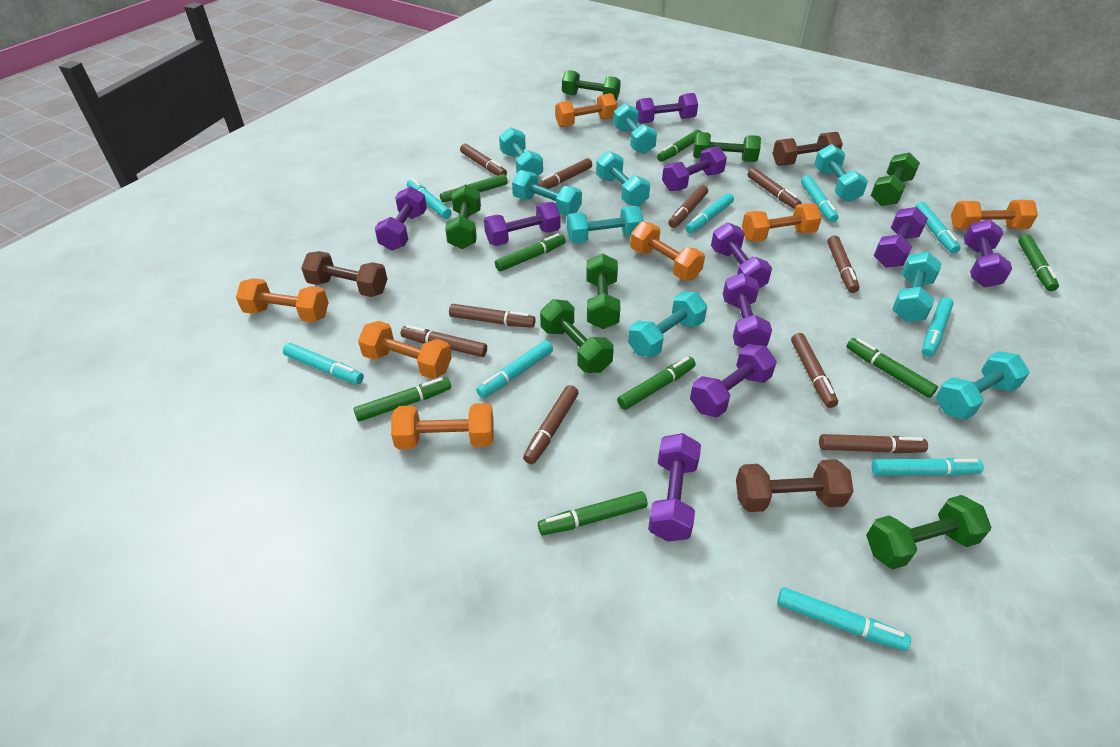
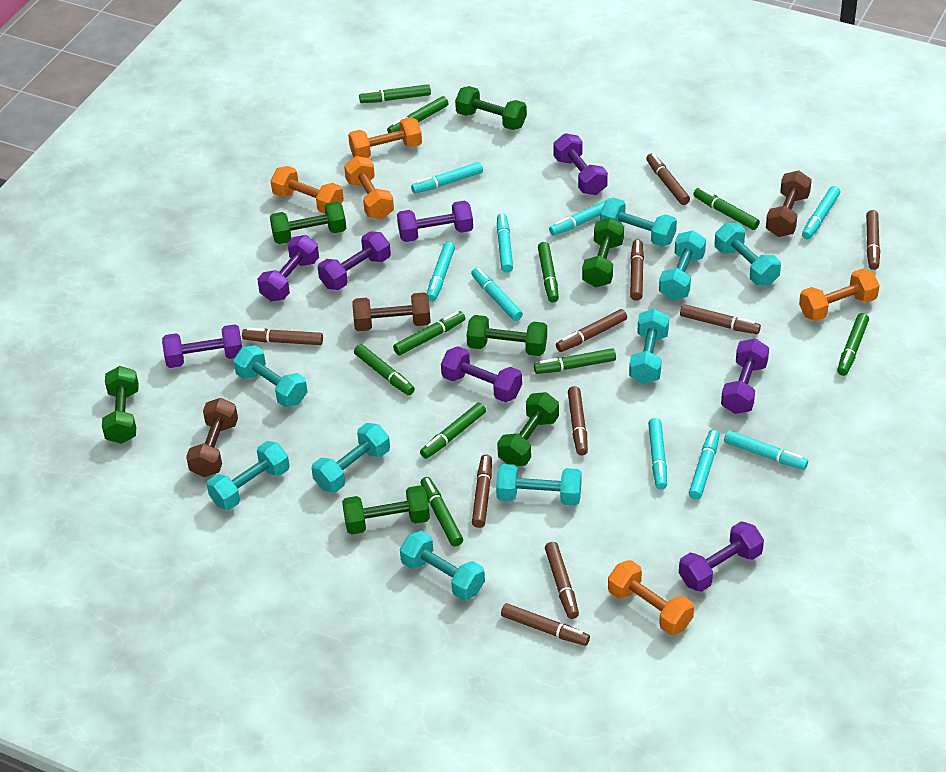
green marker: [353,377,451,422] [440,174,508,202] [495,233,565,271] [538,491,648,535] [617,357,696,410] [657,130,701,162] [846,338,938,398] [1018,234,1059,291] = 8 -> [354,344,415,396] [359,84,431,103] [387,96,448,133] [393,311,465,355] [420,403,486,459] [420,477,463,547] [534,348,616,374] [538,242,559,302] [693,188,760,230] [837,313,869,376] = 10
orange dumbbell: [236,278,329,322] [358,321,452,379] [391,403,494,449] [555,93,617,127] [630,221,705,280] [742,203,822,242] [951,200,1038,230] = 7 -> [270,166,344,213] [344,156,394,219] [348,117,422,158] [608,560,694,635] [799,269,880,321] = 5
purple dumbbell: [375,186,427,251] [484,202,561,246] [636,93,698,124] [648,433,701,541] [662,146,727,191] [690,344,776,417] [711,223,772,289] [723,273,772,348] [874,207,928,268] [964,219,1012,287] = 10 -> [162,324,242,368] [258,235,319,301] [318,231,391,290] [397,201,473,242] [441,346,522,402] [553,133,608,195] [679,521,764,592] [721,338,769,414] = 8

